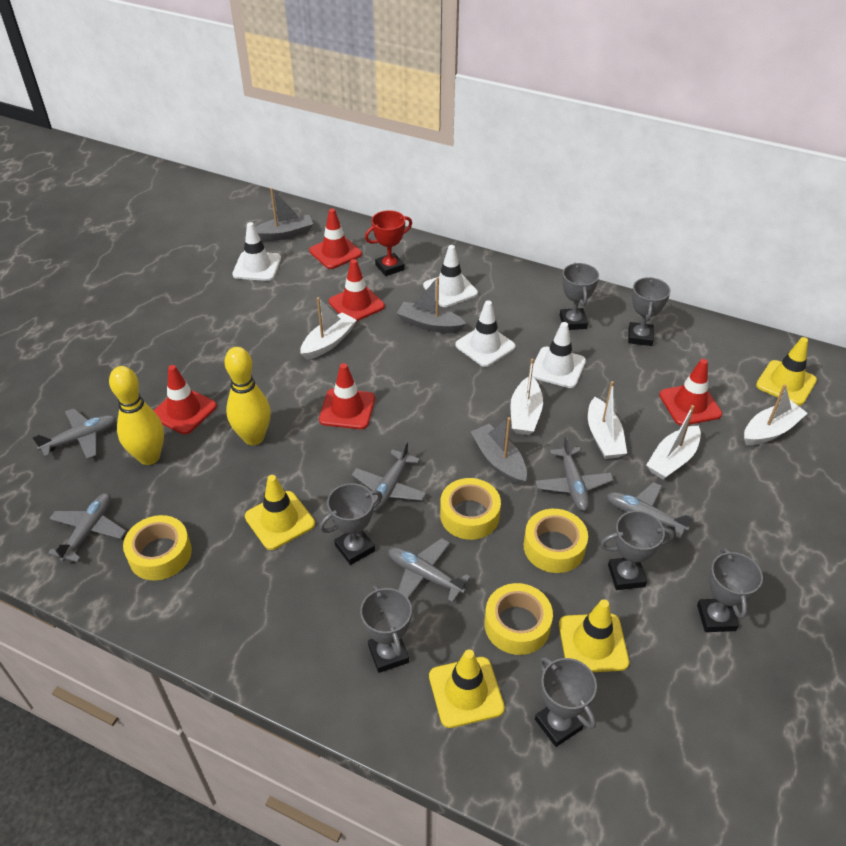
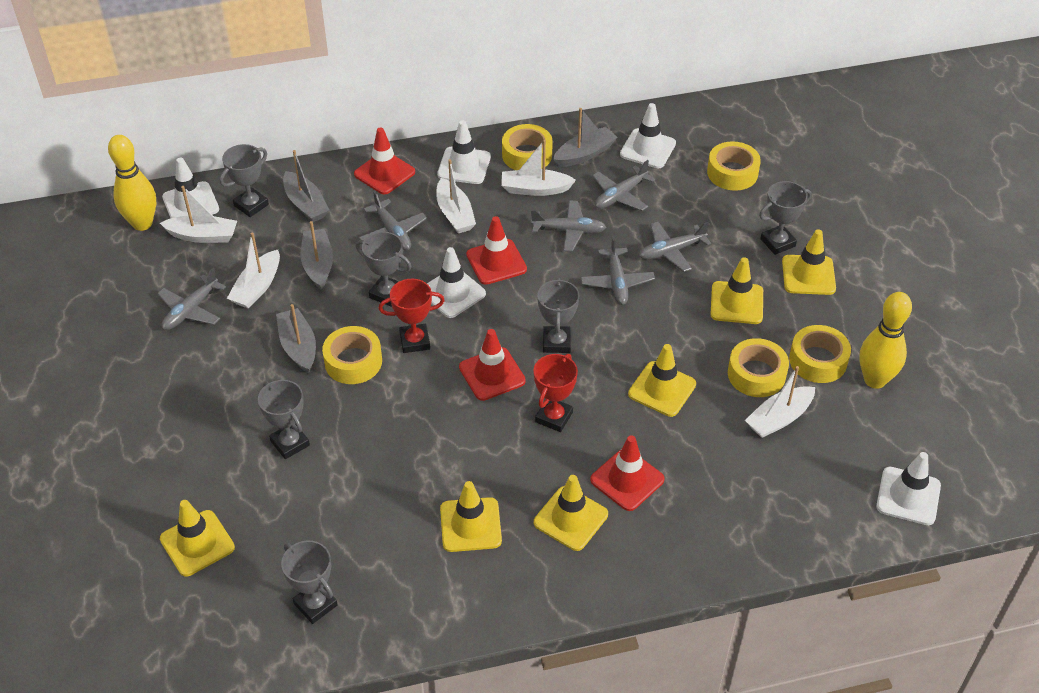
grey boat: [255,188,313,241] [397,277,466,333] [471,417,527,485] = 3 -> [276,304,316,373] [283,150,329,222] [301,221,333,289] [553,108,617,167] = 4
grey trophy: [319,483,383,565] [360,585,412,673] [535,656,597,747] [560,263,599,330] [600,511,674,590] [628,277,671,346] [697,548,763,632] = 7 -> [220,144,269,217] [258,380,310,459] [281,540,338,624] [355,232,411,307] [537,278,580,353] [759,181,811,255] = 6
red traffic cone: [153,365,217,434] [309,208,362,269] [319,363,375,429] [329,259,385,322] [659,359,722,426] = 5 -> [354,127,415,195] [459,329,526,401] [466,216,527,285] [590,435,665,511] = 4
red trophy: [365,210,412,276] = 1 -> [379,279,445,353] [533,354,578,432] = 2
white traffic cone: [232,222,281,281] [423,245,478,307] [455,300,516,367] [532,322,586,388] = 4 -> [162,158,219,218] [427,247,486,318] [437,120,491,184] [620,103,676,168] [876,452,941,525] = 5
yellow tape: [123,515,192,580] [440,478,501,540] [485,583,553,655] [523,509,588,573] = 4 -> [322,326,382,384] [502,124,553,170] [707,141,761,191] [728,338,789,397] [789,325,851,383] = 5
yellow traffic cone: [245,475,315,550] [429,649,505,728] [559,599,629,672] [756,337,817,405] = 4 -> [160,500,235,576] [440,481,502,552] [534,475,608,551] [628,344,696,417] [710,257,763,324] [782,229,836,295] = 6

